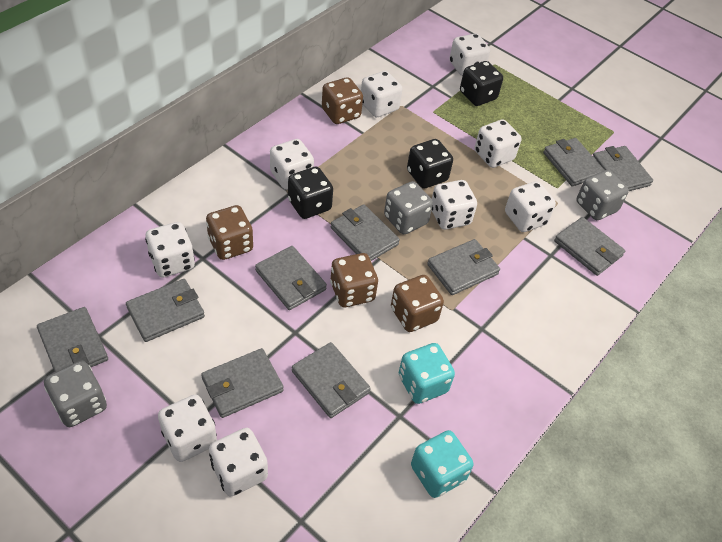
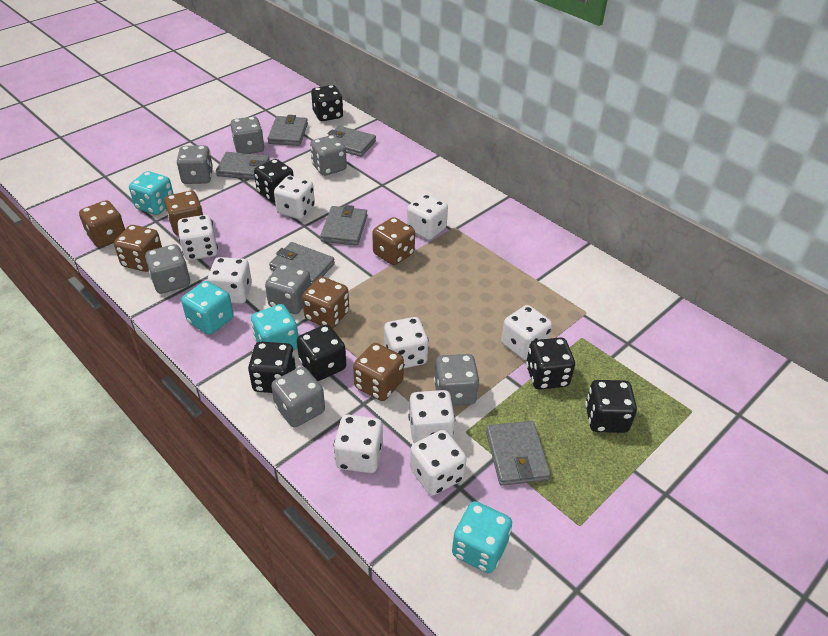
black dice: [288,167,333,219] [407,139,453,188] [460,61,503,106] = 3 -> [248,342,296,393] [254,159,294,202] [297,325,346,381] [311,85,343,121] [526,337,575,390] [585,380,637,433] = 6
brown dice: [206,205,253,260] [322,77,363,124] [330,253,378,307] [391,275,444,332] = 4 -> [79,200,125,248] [114,225,162,272] [164,191,203,235] [302,277,349,329] [353,343,404,401] [372,217,415,265] = 6
grey dice: [44,361,107,427] [384,181,433,234] [576,170,629,220] = 3 -> [145,244,190,294] [176,145,213,184] [230,116,264,154] [265,264,311,314] [271,367,325,428] [310,135,347,176] [434,354,480,406] = 7
grey wallet: [37,307,108,372] [126,279,205,342] [201,348,284,418] [255,246,327,310] [292,342,371,418] [331,204,400,261] [427,239,500,295] [543,138,604,186] [554,217,625,276] [593,146,653,191] = 10 -> [216,152,270,180] [267,115,308,146] [269,242,335,285] [320,205,367,246] [327,126,376,157] [486,421,551,486] = 6
turquoise dice: [398,343,455,404] [411,430,474,498] = 2 -> [129,171,173,215] [181,281,234,335] [251,304,298,350] [452,501,512,573] = 4

